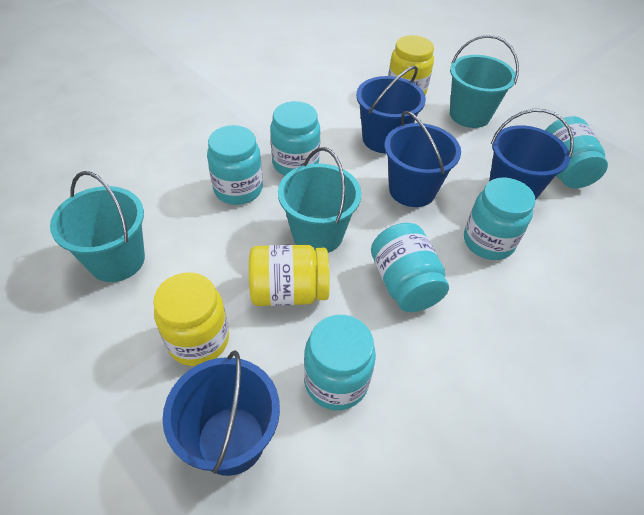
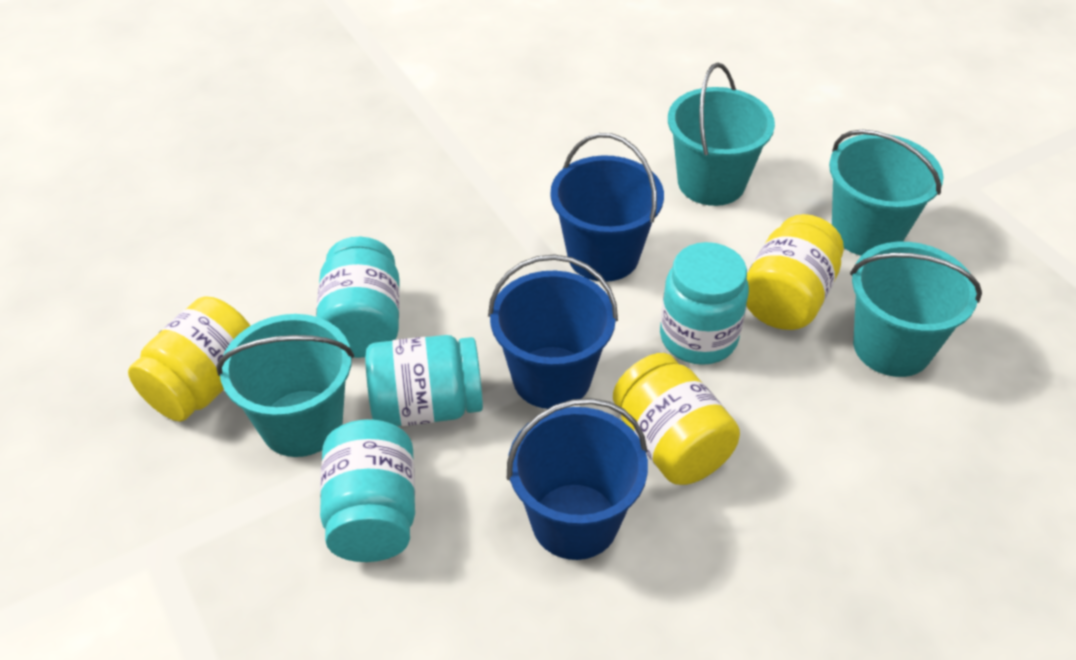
blue bucket: [162,350,280,476] [356,66,426,153] [384,111,461,207] [489,109,574,200] = 4 -> [488,255,618,409] [507,398,648,560] [550,133,664,282] = 3
turquoise bucket: [50,171,145,282] [278,147,361,253] [450,35,519,128] = 3 -> [216,314,354,457] [668,63,775,206] [829,130,944,256] [850,242,982,377] = 4
turquoise jar: [207,125,263,205] [270,101,320,176] [304,315,376,410] [371,223,449,312] [464,178,536,260] [545,116,608,188] = 6 -> [316,237,400,358] [320,419,415,562] [365,335,483,426] [660,242,749,365] = 4

